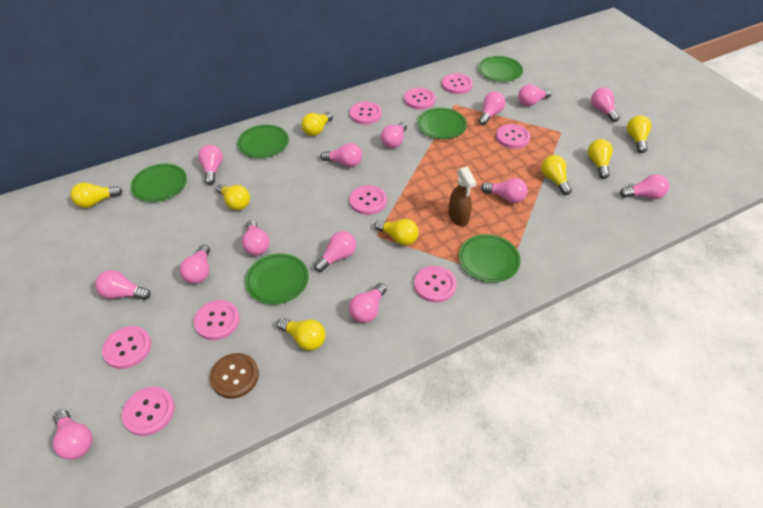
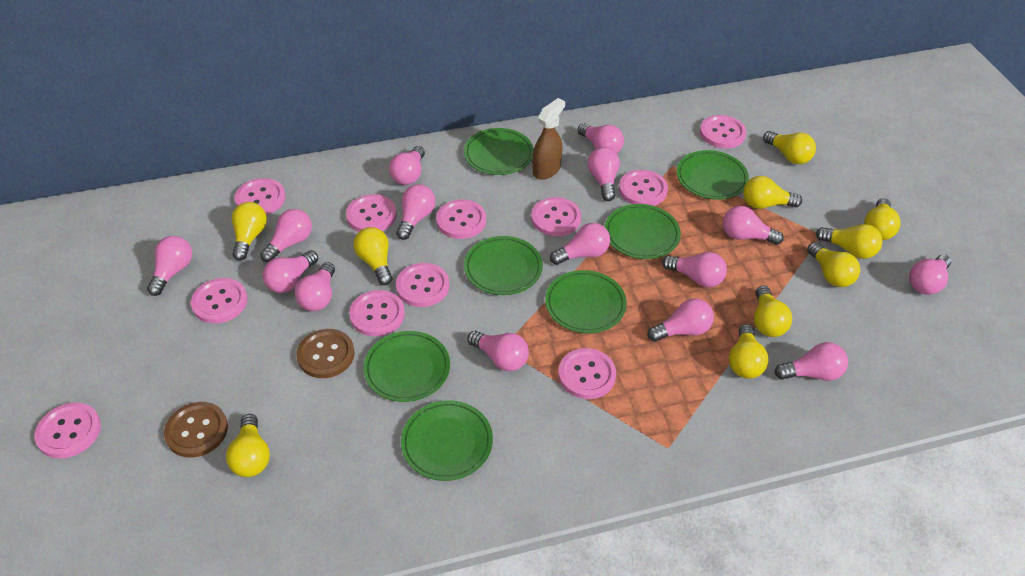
brown button: [210,353,259,399] = 1 -> [164,402,228,458] [296,329,355,378] = 2
green plate: [130,164,187,202] [237,125,289,158] [245,253,309,304] [417,108,467,139] [459,234,520,282] [478,56,523,82] = 6 -> [364,331,450,402] [401,401,493,481] [464,128,534,175] [464,236,543,295] [545,270,627,333] [605,204,681,259] [677,150,749,200] = 7
pink button: [102,326,151,369] [122,387,175,436] [194,300,240,340] [349,185,387,215] [350,102,382,124] [404,88,436,109] [414,266,457,303] [442,73,473,94] [496,124,531,149] = 9 -> [35,402,101,459] [191,278,248,324] [235,178,286,215] [346,194,397,232] [349,290,405,336] [396,263,449,307] [436,199,486,239] [531,197,581,236] [558,348,616,399] [619,170,668,206] [700,115,746,148] = 11
pink light bulb: [53,409,92,460] [95,270,151,300] [180,245,210,284] [198,145,223,185] [242,220,270,255] [314,231,356,272] [320,143,362,167] [349,283,387,323] [381,122,407,148] [479,91,505,125] [481,178,528,203] [518,84,552,106] [591,87,620,122] [620,174,669,199] = 14 -> [147,236,192,296] [260,209,312,262] [262,250,318,293] [295,262,335,311] [389,146,425,185] [396,184,435,240] [467,331,529,371] [550,223,610,265] [577,123,624,153] [588,147,620,201] [648,298,714,342] [662,252,727,287] [723,206,784,245] [774,342,848,381] [909,255,951,295] = 15
yellow light bulb: [71,182,122,208] [216,184,250,210] [277,318,326,350] [301,112,333,136] [374,219,419,246] [541,155,572,195] [588,139,613,179] [627,115,651,153] = 8 -> [226,414,270,477] [232,202,267,261] [354,227,392,285] [729,324,768,379] [743,176,802,209] [754,285,792,337] [763,131,816,164] [807,242,860,287] [816,224,883,259] [864,198,901,240] = 10

